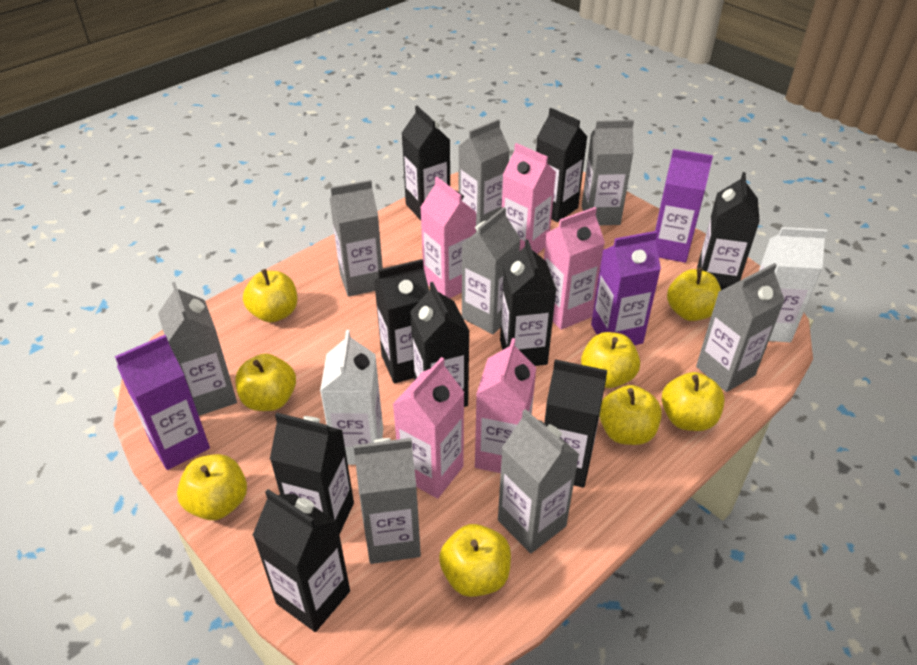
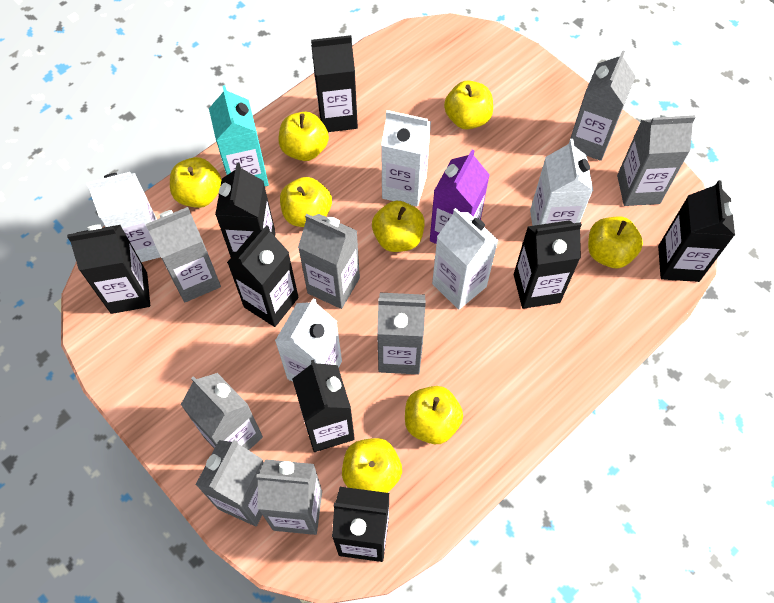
black carton: [253,489,350,632] [270,413,354,535] [374,259,429,384] [402,106,450,220] [410,282,470,407] [500,239,556,366] [536,108,587,222] [544,359,607,488] [697,172,760,290] = 9 -> [67,224,150,314] [215,163,276,257] [227,225,299,327] [292,360,355,452] [311,35,358,132] [332,487,389,562] [514,220,582,309] [658,180,735,282] = 8
pink carton: [393,357,465,499] [420,177,477,298] [475,338,536,473] [502,143,556,254] [544,207,605,330] = 5 -> none = 0
purple carton: [115,335,210,470] [591,231,661,345] [655,149,713,263] = 3 -> [430,150,490,244] = 1
turquoise carton: none = 0 -> [209,85,269,186] = 1
white carton: [320,330,383,465] [759,227,827,342] = 2 -> [86,172,161,262] [275,298,342,382] [381,110,431,207] [432,208,498,310] [530,139,593,226] = 5

